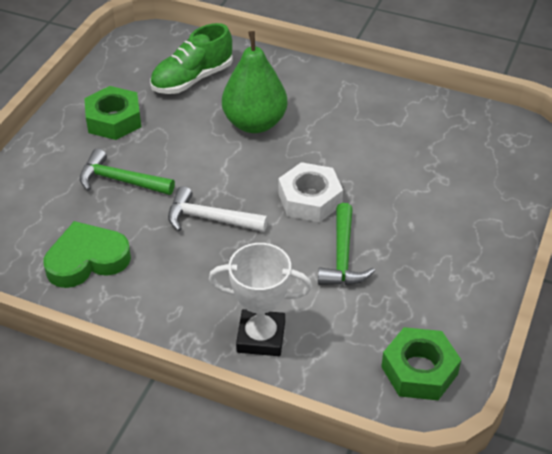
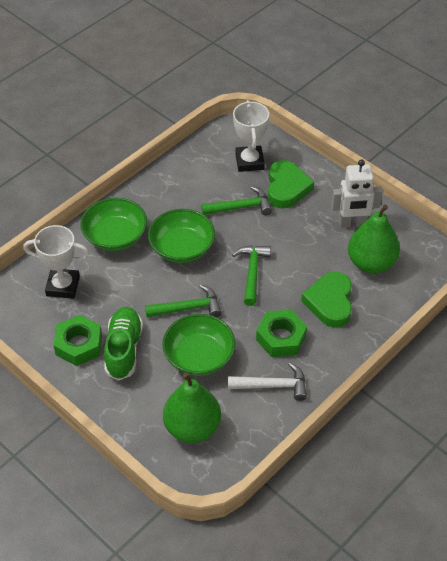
green bowl: none = 0 -> [80,198,147,251] [148,209,215,263] [162,314,236,376] = 3
green hammer: [80,149,175,195] [318,203,375,285] = 2 -> [145,284,222,317] [201,186,272,215] [232,245,271,306] = 3
green heart: [43,221,131,288] = 1 -> [268,160,314,208] [301,272,352,328] = 2
green pear: [222,31,287,133] = 1 -> [163,373,221,443] [348,205,400,273] = 2
white nut: [278,162,343,222] = 1 -> none = 0
white robot: none = 0 -> [331,160,383,228] = 1
white trophy: [209,243,312,356] = 1 -> [23,225,89,299] [233,100,269,172] = 2

